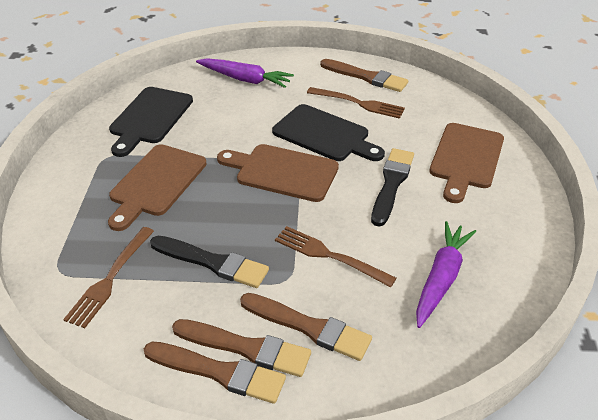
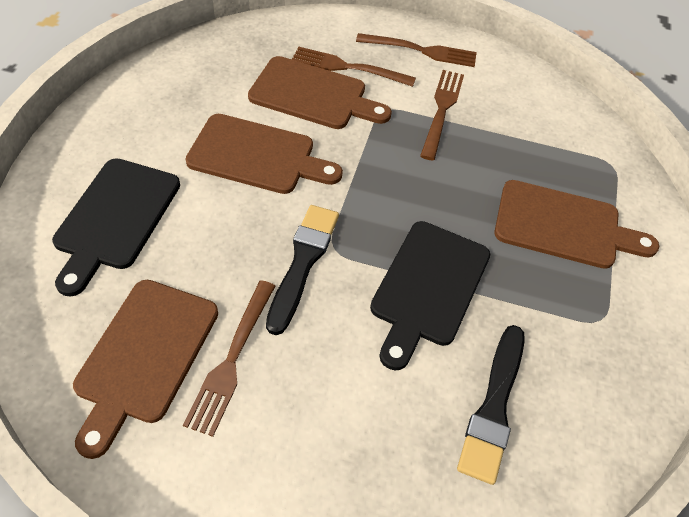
brown brush: [144,342,286,404] [172,319,311,377] [240,293,372,361] [320,59,408,92] = 4 -> none = 0
brown cutting board: [108,144,207,231] [217,144,339,202] [429,123,504,203] = 3 -> [73,280,218,459] [186,114,343,194] [248,56,392,129] [494,180,659,269] = 4
brown fork: [63,227,154,328] [275,226,396,287] [307,87,405,119] = 3 -> [183,280,276,437] [292,47,416,87] [356,33,477,67] [420,70,464,160] = 4
purple carrot: [196,58,294,88] [416,221,476,328] = 2 -> none = 0

